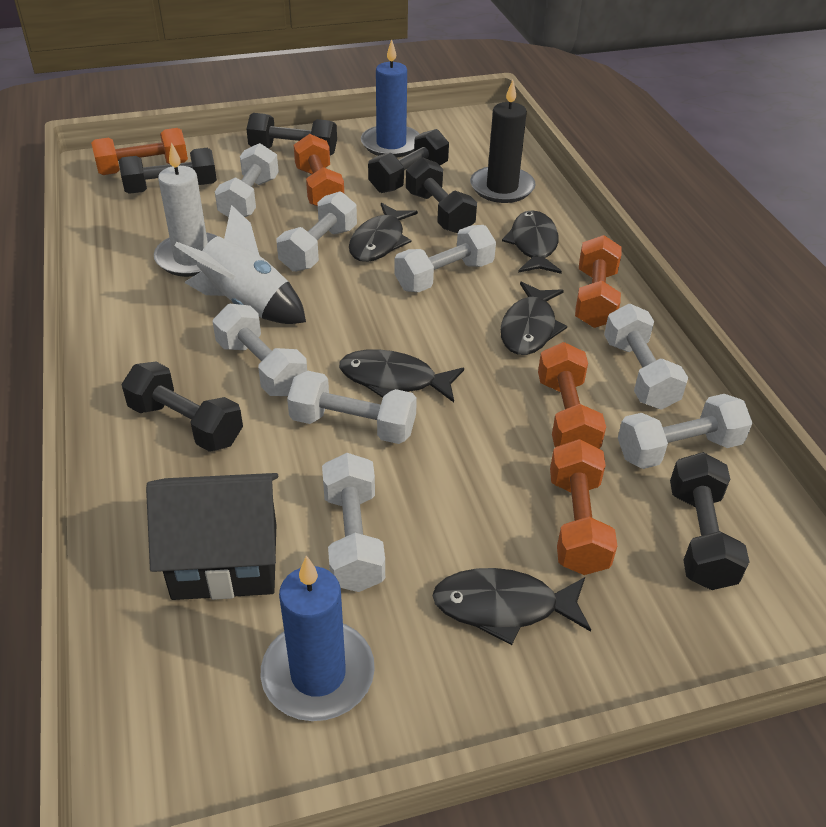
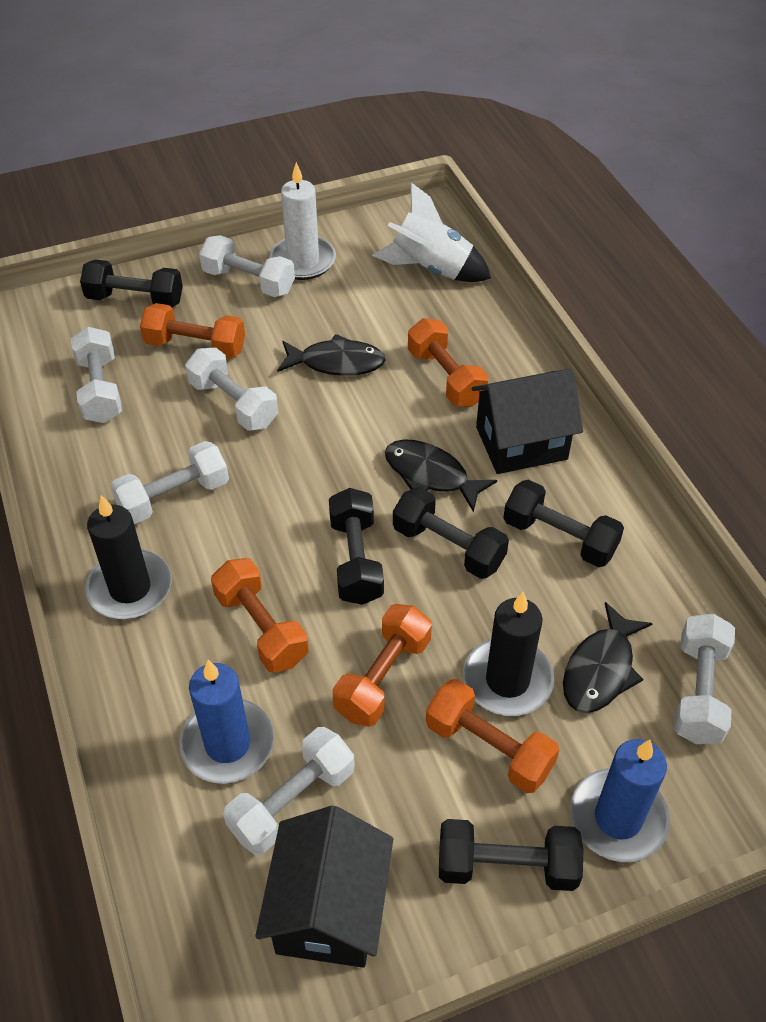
black candle: [470,80,536,203] = 1 -> [85,495,172,619] [463,592,554,716] = 2
black dumbbell: [119,148,217,194] [121,362,243,452] [246,113,337,155] [368,129,449,193] [406,157,477,233] [670,452,749,590] = 6 -> [80,259,183,307] [329,488,384,605] [393,487,509,579] [439,819,584,891] [503,480,624,567] = 5
black fish: [339,349,464,403] [349,203,418,262] [432,568,591,645] [500,282,567,355] [502,210,562,274] = 5 -> [277,334,386,376] [385,439,497,513] [563,602,653,713] = 3
black house: [146,473,278,600] = 1 -> [255,806,393,968] [472,369,583,474] = 2
white dumbbell: [213,304,307,396] [215,143,279,217] [277,191,357,272] [287,371,417,444] [322,453,385,592] [394,225,496,292] [604,304,688,410] [618,394,752,469] = 8 -> [71,327,122,423] [110,441,229,524] [185,347,278,431] [199,235,295,297] [223,727,355,855] [674,614,735,744] = 6

